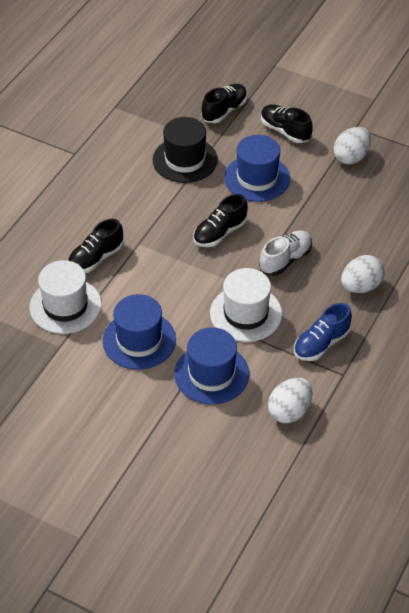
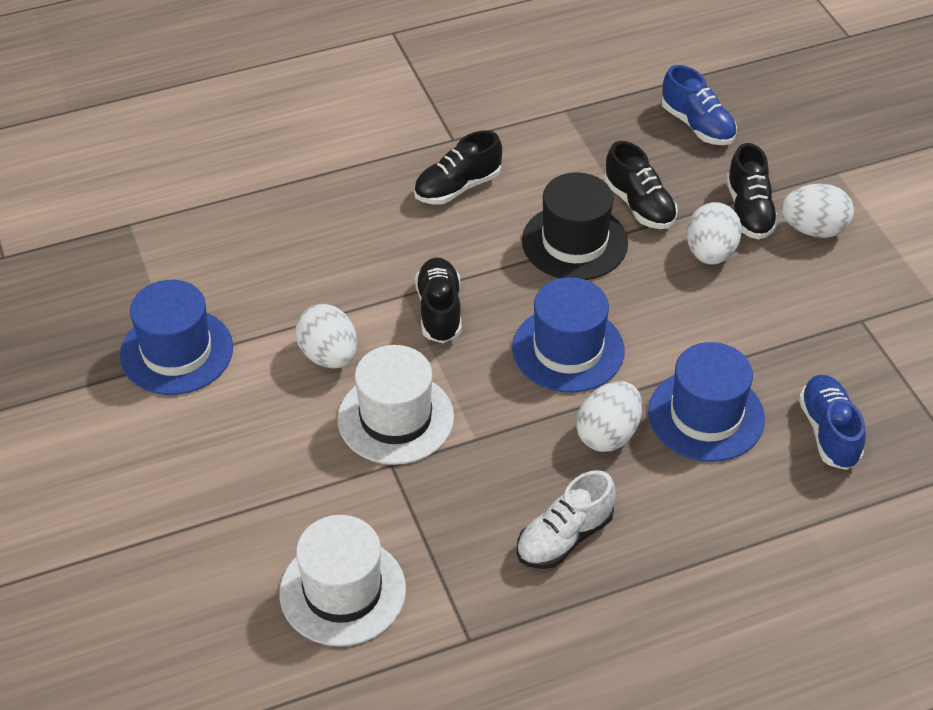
blue shoe: [294,303,352,361] = 1 -> [661,65,737,145] [799,375,866,470] = 2
white egg: [268,378,312,423] [334,127,371,165] [341,255,385,293] = 3 -> [295,304,357,368] [576,381,642,452] [687,202,742,265] [781,184,854,238] = 4

